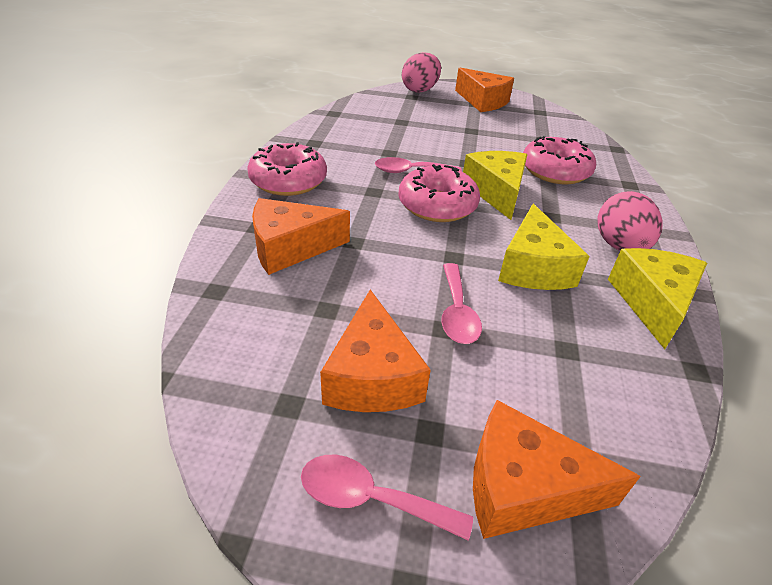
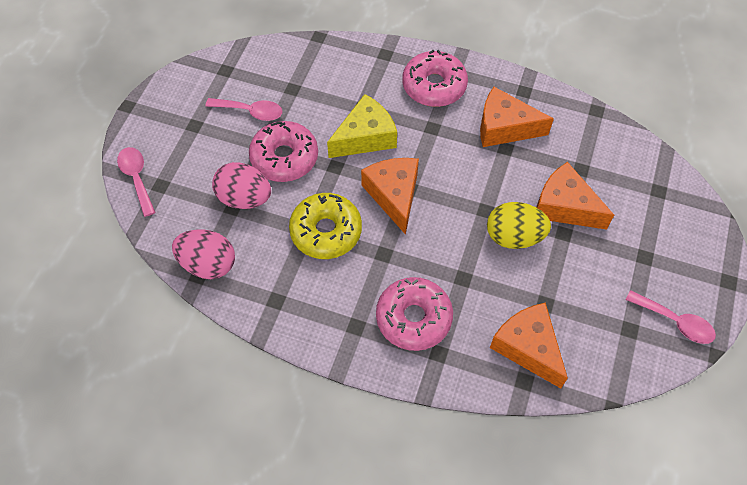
yellow cheese: [463,151,528,220] [498,204,590,290] [608,248,707,349] = 3 -> [327,94,397,158] = 1
yellow donut: none = 0 -> [289,193,362,259] = 1
yellow egg: none = 0 -> [487,202,551,249] = 1

